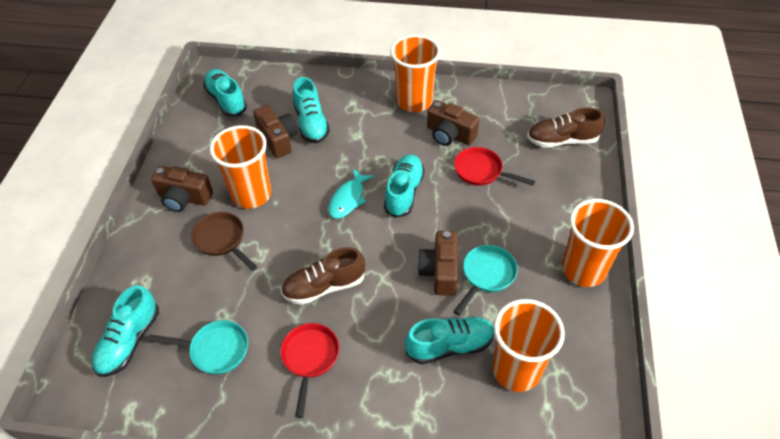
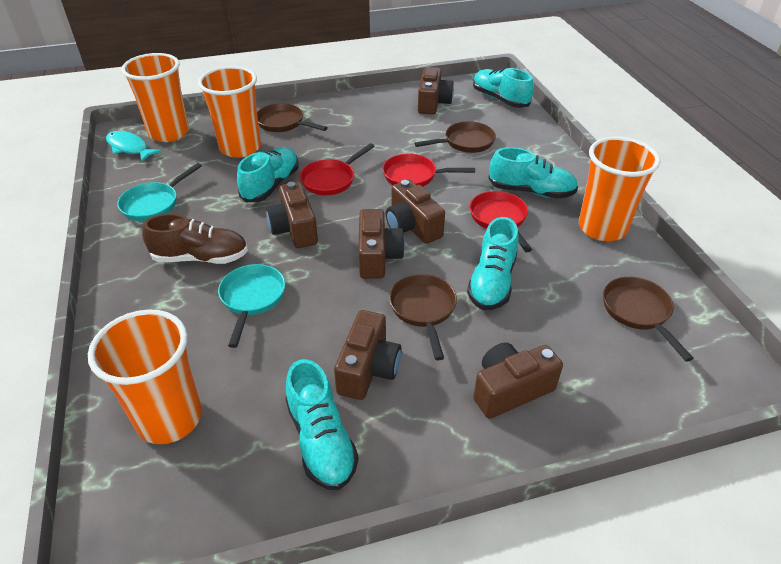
brown camera: [151,166,213,212] [253,105,298,158] [417,231,458,296] [427,100,479,146] = 4 -> [266,182,318,248] [334,310,402,400] [358,209,405,279] [386,180,445,244] [418,67,454,115] [473,342,563,419] = 6
brown pan: [191,212,257,271] = 1 -> [257,103,328,132] [389,274,457,360] [414,121,496,153] [603,277,694,362] = 4
brown shoe: [281,247,365,305] [527,107,605,148] = 2 -> [142,214,248,264] = 1
red pan: [281,323,339,418] [454,147,535,186] = 2 -> [300,143,375,195] [382,154,475,187] [470,191,532,252] = 3

